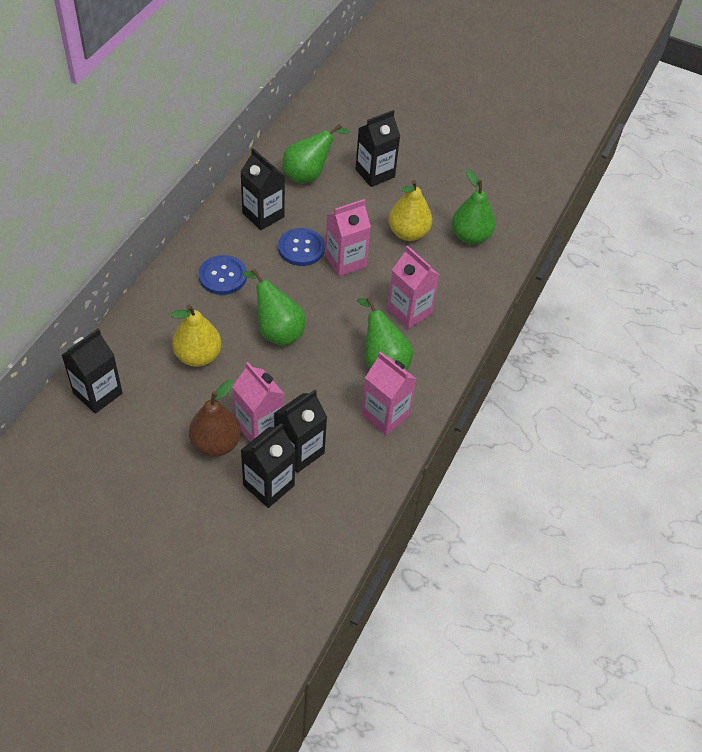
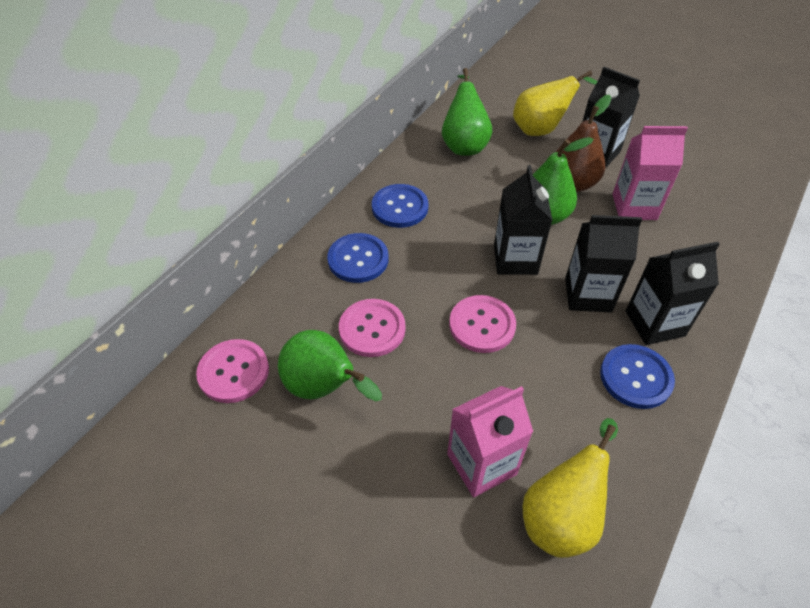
black carton: [62,329,122,413] [240,148,285,230] [241,423,296,508] [274,390,327,473] [356,110,400,187] = 5 -> [494,165,553,275] [565,215,642,312] [582,67,640,169] [626,242,720,345] = 4
blue button: [199,255,247,295] [278,228,325,266] = 2 -> [327,233,389,283] [372,184,428,228] [600,344,675,409] = 3
green pear: [243,268,306,346] [282,124,350,183] [357,297,413,371] [452,169,496,244] = 4 -> [278,330,382,401] [442,68,492,156] [533,137,594,225] = 3
pink button: none = 0 -> [196,339,269,403] [339,299,405,357] [449,295,516,353] = 3
pink carton: [233,362,284,442] [325,199,371,277] [361,352,416,435] [387,246,439,329] = 4 -> [447,386,533,497] [612,126,688,220] = 2

